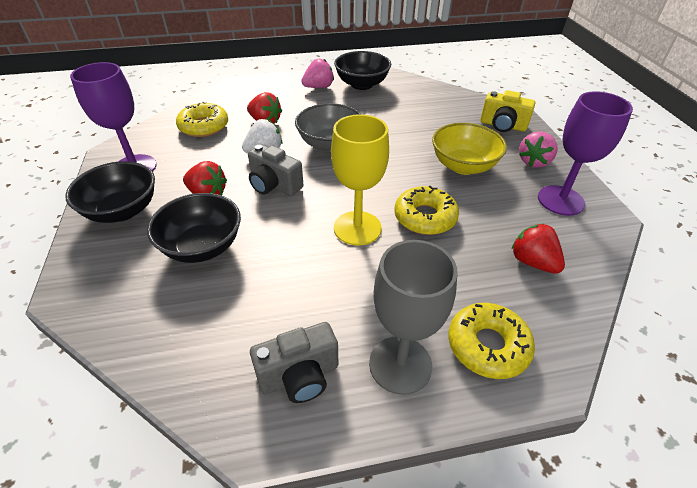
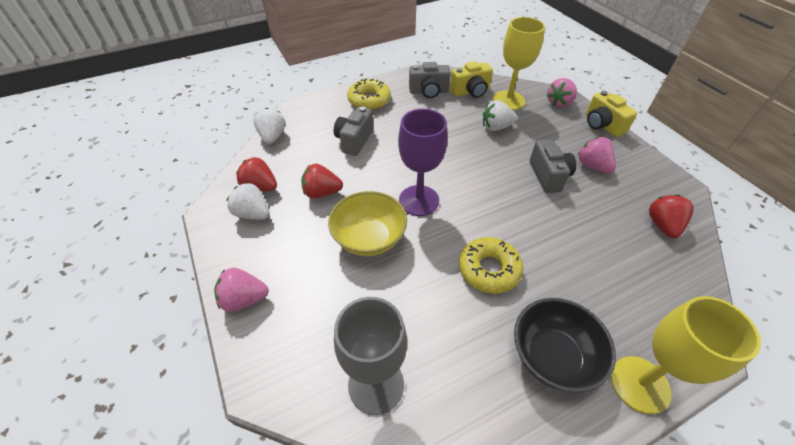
black bowl: [65,161,155,223] [147,193,241,263] [334,51,391,90] = 3 -> [514,298,616,393] = 1
grey bowl: [295,103,361,152] = 1 -> none = 0
grey camera: [248,144,303,196] [250,322,338,403] = 2 -> [334,107,373,156] [409,62,451,98] [530,139,576,193] = 3
pink strawberry: [301,59,334,88] [519,131,558,168] = 2 -> [214,268,269,312] [547,78,577,108] [578,137,616,173] = 3
purple goblet: [70,62,157,172] [538,91,633,216] = 2 -> [398,109,447,216] = 1
white strawberry: [242,119,282,153] = 1 -> [226,182,270,220] [253,108,286,144] [483,100,517,131] = 3
yellow camera: [481,90,535,132] = 1 -> [450,61,493,98] [586,91,637,137] = 2
yellow donut: [176,102,228,137] [394,186,459,235] [448,303,535,379] = 3 -> [347,79,391,110] [459,237,523,294] = 2
yellow goblet: [331,114,389,246] = 1 -> [493,17,545,110] [611,296,761,414] = 2

